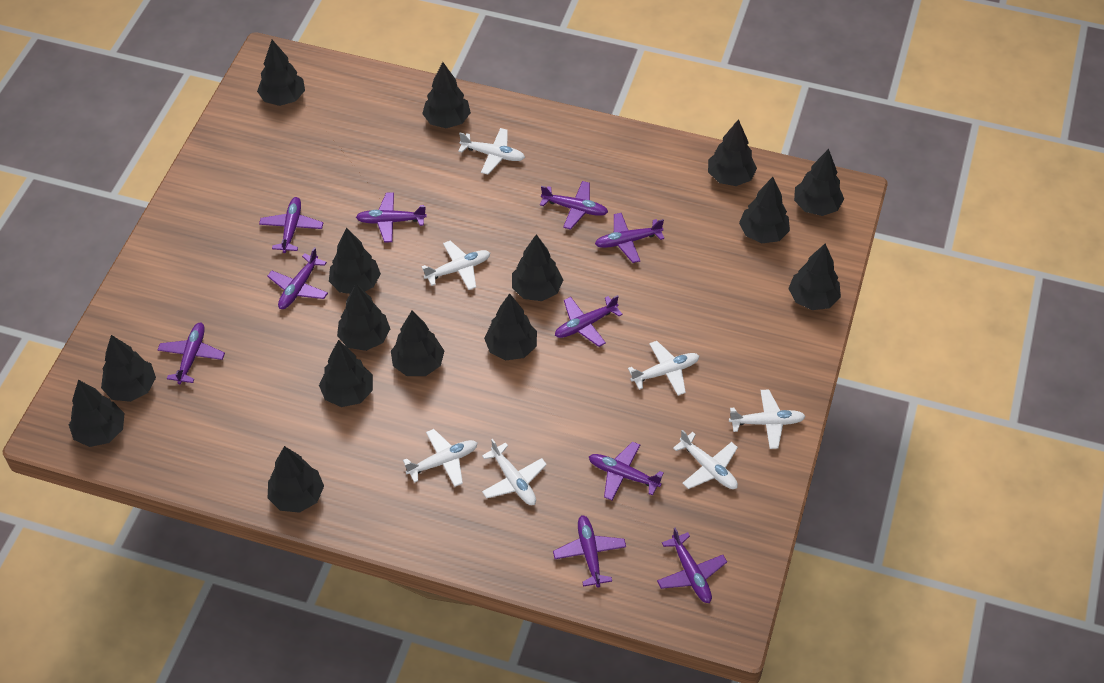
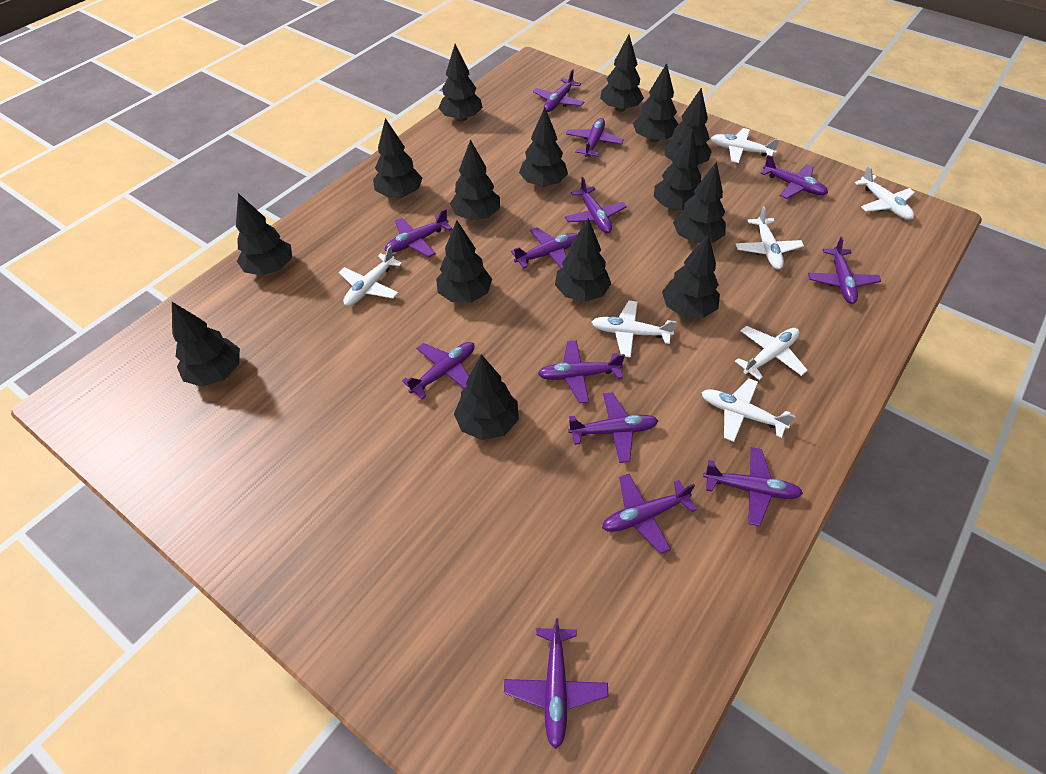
purple plane: [158,323,225,384] [259,197,323,253] [267,247,328,309] [356,192,427,242] [540,181,608,230] [553,515,626,588] [555,295,623,347] [589,441,664,500] [595,213,664,263] [657,528,727,603] = 10 -> [385,209,452,257] [402,342,475,399] [504,618,608,749] [511,227,577,268] [533,69,584,112] [538,340,625,403] [565,177,627,233] [566,118,624,157] [568,392,658,463] [602,474,697,554] [703,447,803,526] [761,155,828,199] [808,236,881,304] = 13

